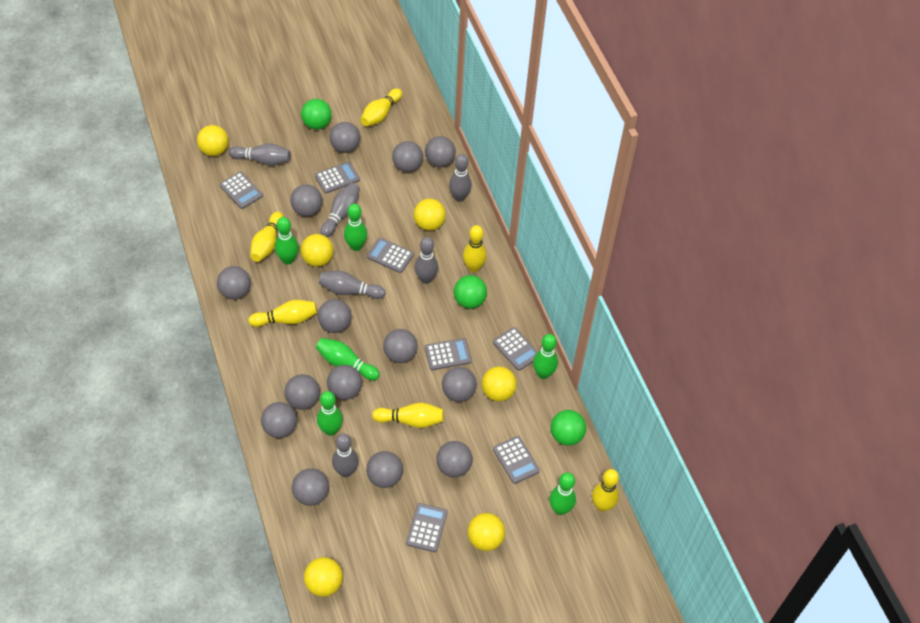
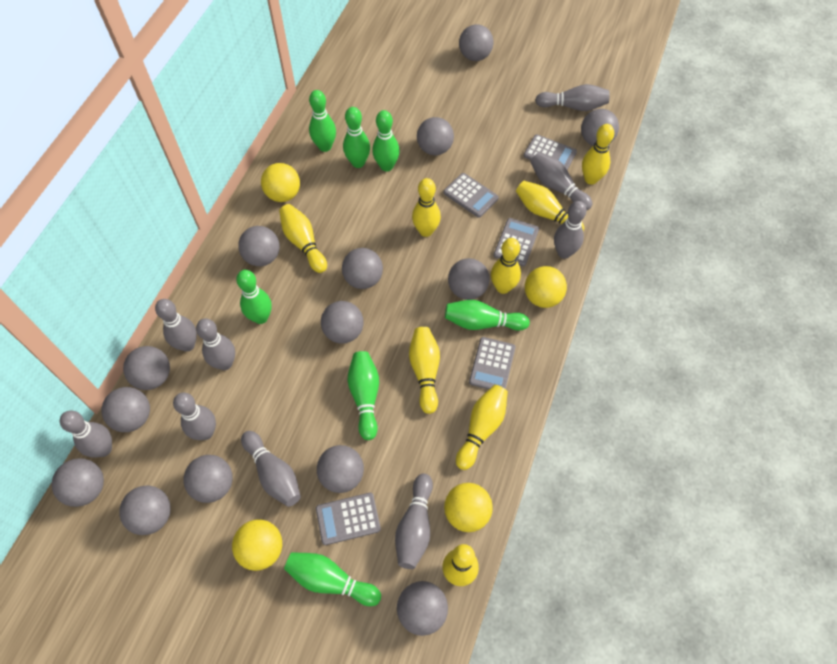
green ball: [301,99,332,129] [454,275,487,309] [551,410,586,446] = 3 -> none = 0
green bowling pin: [275,217,299,264] [316,338,380,380] [317,391,343,436] [344,204,367,251] [533,334,558,379] [549,472,576,515] = 6 -> [236,270,272,324] [284,552,381,606] [309,90,336,152] [343,107,370,168] [348,351,379,440] [372,110,400,171] [445,300,530,331] = 7
grey bowling pin: [229,143,291,166] [319,271,386,299] [320,183,360,237] [332,434,358,477] [415,237,438,284] [449,154,472,202] = 6 -> [60,410,112,457] [155,299,197,352] [173,393,216,440] [196,318,235,370] [241,431,301,507] [395,473,433,569] [530,152,592,210] [535,84,609,111] [554,201,587,259] = 9
grey calculator: [220,172,263,209] [315,161,360,194] [366,238,414,273] [406,503,448,552] [425,338,472,370] [493,327,538,371] [493,436,540,484] = 7 -> [316,493,381,545] [444,173,499,218] [469,337,516,390] [494,218,539,266] [524,134,577,170] = 5
yellow ball: [197,125,228,156] [301,234,334,267] [304,557,343,597] [414,199,446,231] [468,513,505,551] [482,367,517,401] = 6 -> [232,519,282,571] [261,163,300,202] [444,483,493,532] [525,266,567,308] = 4
yellow bowling pin: [248,300,317,327] [250,212,284,262] [360,88,402,126] [372,402,444,428] [463,225,487,272] [592,469,619,512] = 6 -> [279,204,327,273] [409,327,440,414] [412,178,441,237] [442,544,479,586] [456,385,508,470] [491,238,521,294] [516,181,584,231] [582,124,614,185] = 8

